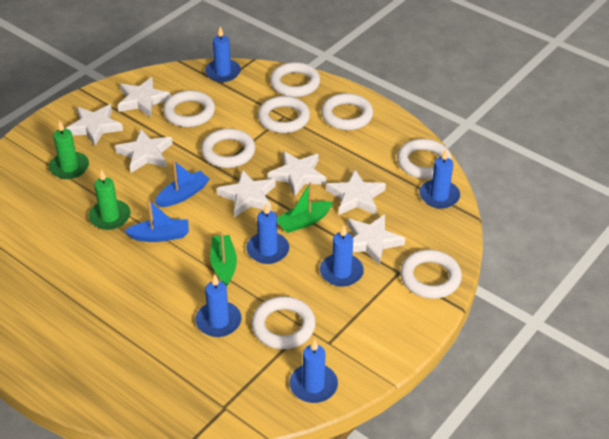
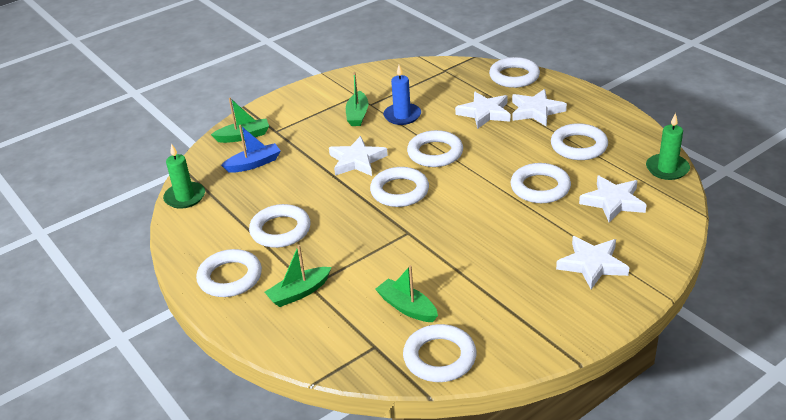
blue boat: [125,199,189,242] [155,161,209,207] = 2 -> [221,125,281,173] = 1
blue candle: [195,274,242,337] [205,26,241,82] [246,203,289,264] [290,339,338,403] [320,225,364,287] [419,149,460,209] = 6 -> [383,65,421,125] = 1
green boat: [210,233,237,287] [277,182,333,233] = 2 -> [211,98,269,143] [264,245,331,307] [346,72,368,126] [375,265,438,322] = 4
white star: [66,104,123,146] [115,129,173,173] [118,77,171,117] [217,169,276,217] [268,151,326,197] [326,170,386,215] [348,214,405,265] = 7 -> [329,136,388,176] [455,92,510,129] [512,89,567,127] [556,236,629,289] [579,176,646,222] = 5

